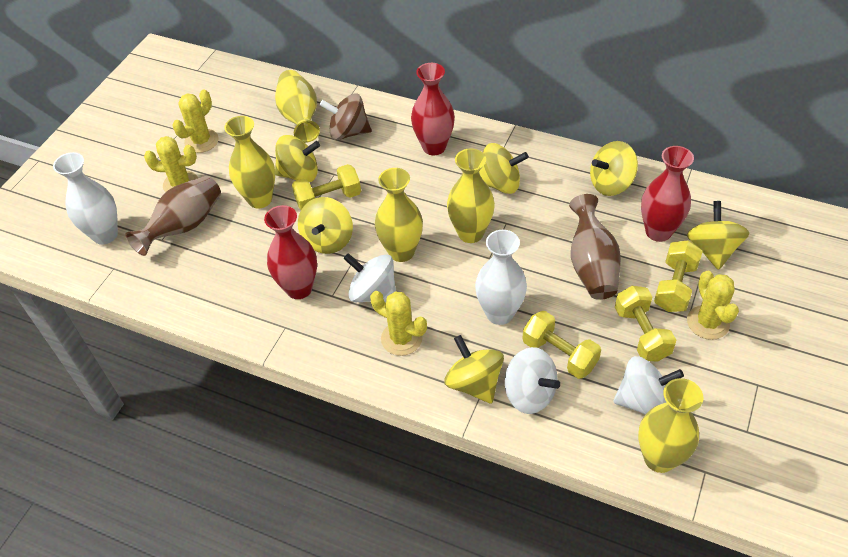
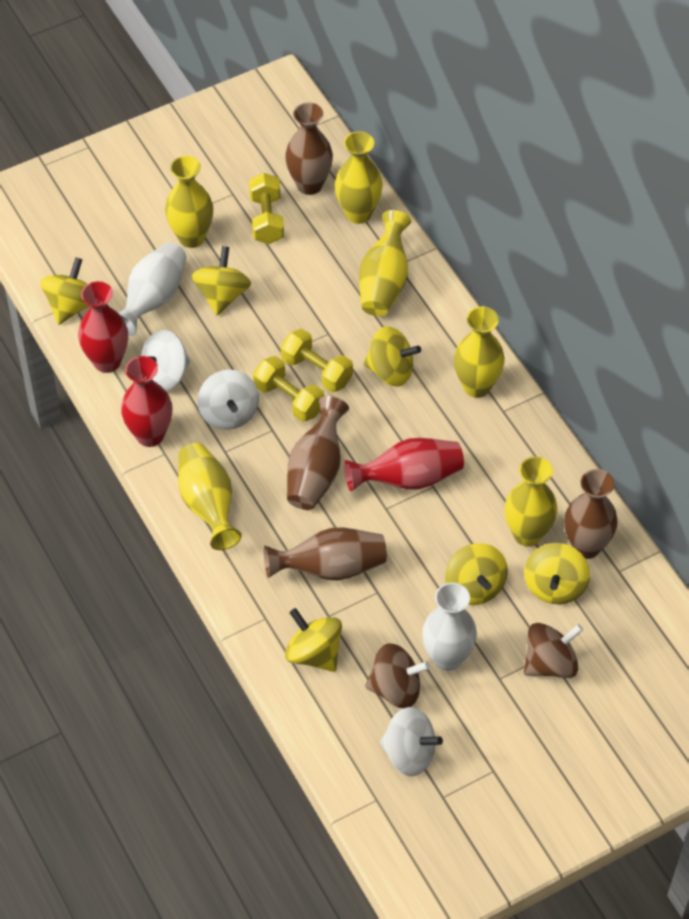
brown spinning top: [320,93,372,140] = 1 -> [365,643,430,708] [524,623,583,678] = 2
brown vase: [125,176,221,256] [569,194,621,300] = 2 -> [264,528,387,581] [285,102,333,195] [287,396,349,510] [564,469,618,559] = 4
yellow cactus: [144,136,198,192] [173,90,219,153] [370,291,427,356] [687,271,739,340] = 4 -> none = 0
yellow dumbbell: [292,164,361,210] [522,311,601,379] [615,286,676,362] [654,240,703,312] = 4 -> [249,173,284,244] [253,356,325,422] [281,329,353,392] = 3
yellow vase: [224,116,275,209] [275,70,320,143] [375,168,423,262] [447,148,495,243] [638,378,703,473] = 5 -> [165,156,213,248] [178,443,242,550] [335,131,383,224] [359,210,411,316] [454,306,505,398] [505,457,558,547] = 6

